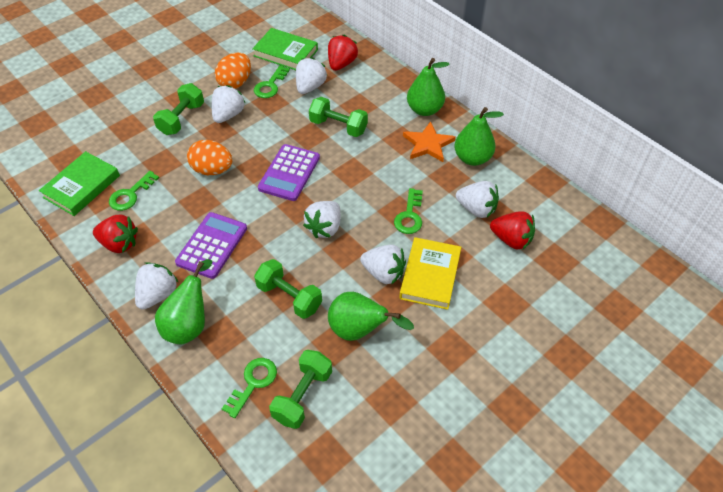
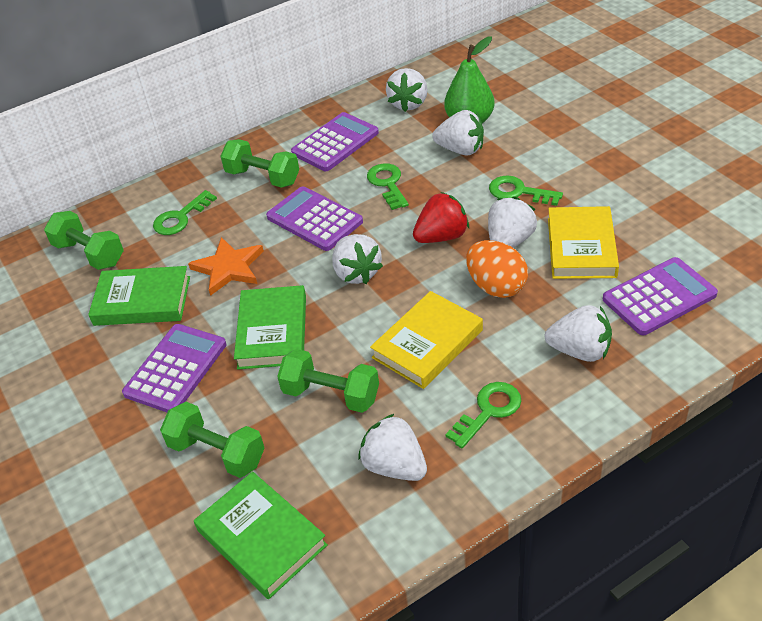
green book: [39,151,120,216] [252,28,318,70] = 2 -> [88,266,190,326] [194,471,328,599] [234,285,306,370] = 3
green pear: [155,259,212,344] [328,292,414,341] [407,58,450,116] [454,107,504,166] = 4 -> [444,36,495,124] = 1
orange egg: [187,140,232,175] [215,53,251,89] = 2 -> [466,240,528,298] = 1
purple calculator: [175,212,247,279] [258,144,320,201] = 2 -> [122,324,226,412] [266,186,363,251] [291,112,379,171] [603,257,718,335] = 4
red strawberry: [93,215,138,253] [328,35,358,71] [490,211,535,249] = 3 -> [413,192,469,243] = 1
yellow book: [399,237,461,310] = 1 -> [370,291,483,389] [548,206,619,279] = 2

